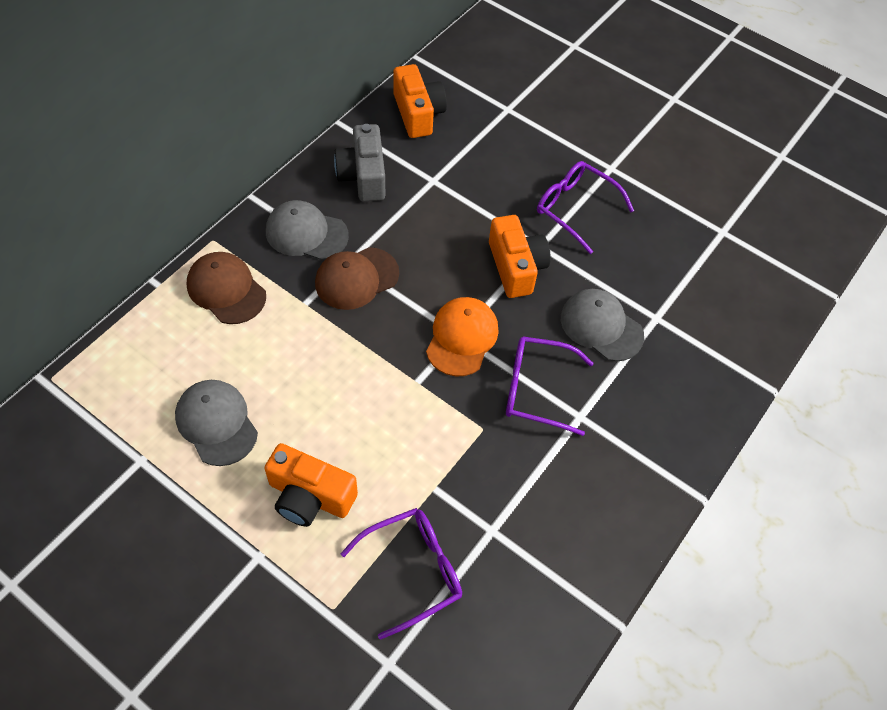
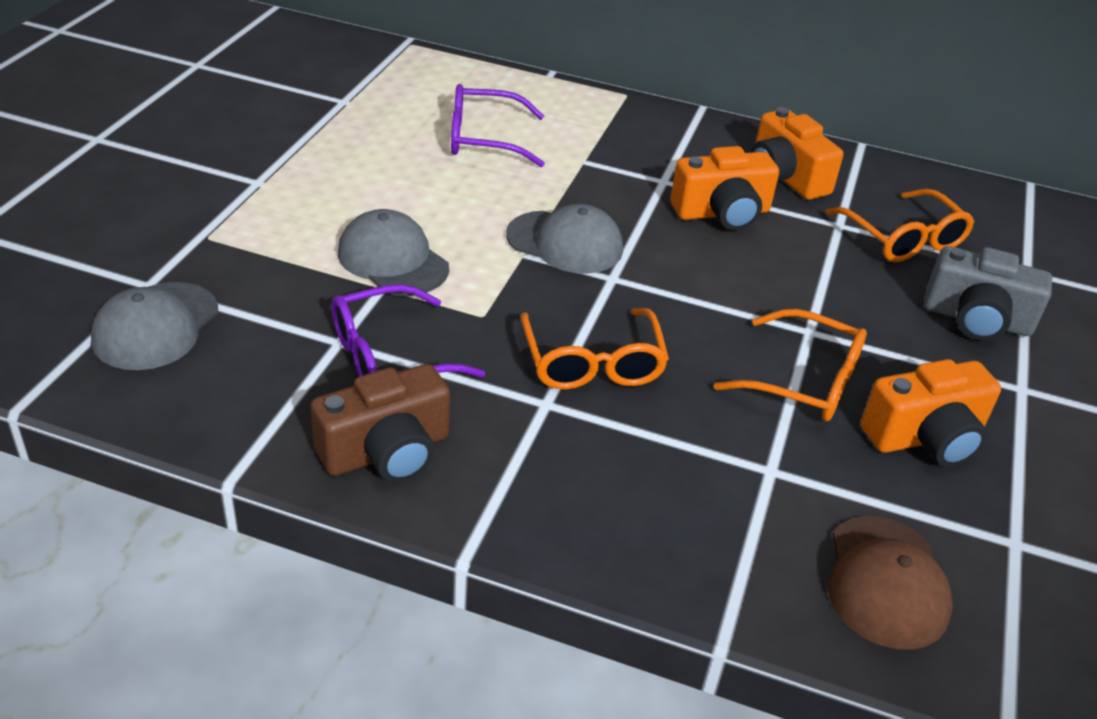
brown camera: none = 0 -> [310,364,450,482] = 1
brown cap: [187,252,266,324] [315,247,399,310] = 2 -> [828,516,953,650] = 1
orange cap: [426,297,499,376] = 1 -> none = 0
orange glasses: none = 0 -> [520,308,669,389] [714,309,867,421] [825,189,974,262] = 3
purple glasses: [341,508,462,640] [506,337,594,436] [537,161,634,254] = 3 -> [331,284,485,378] [451,84,545,167] = 2

